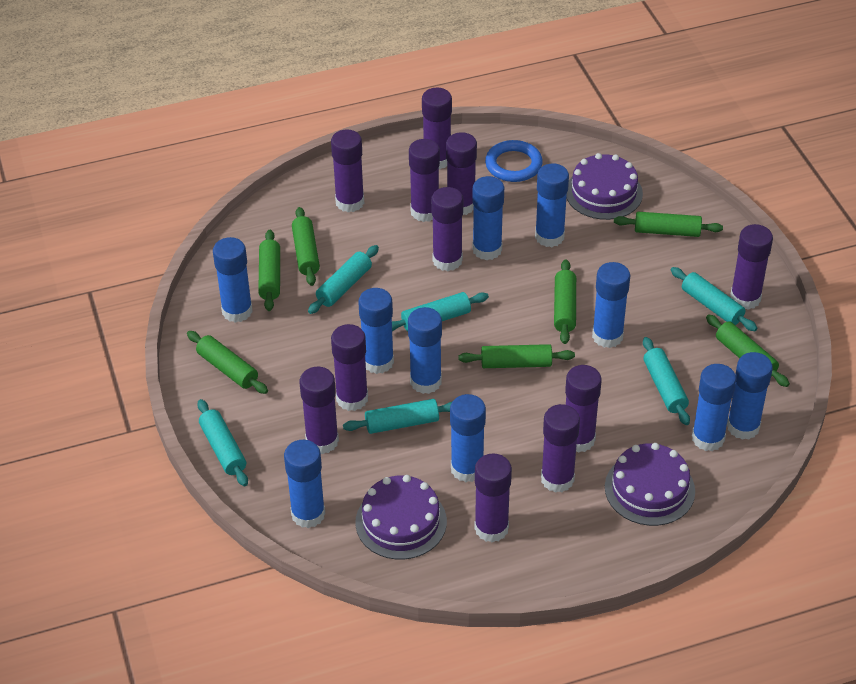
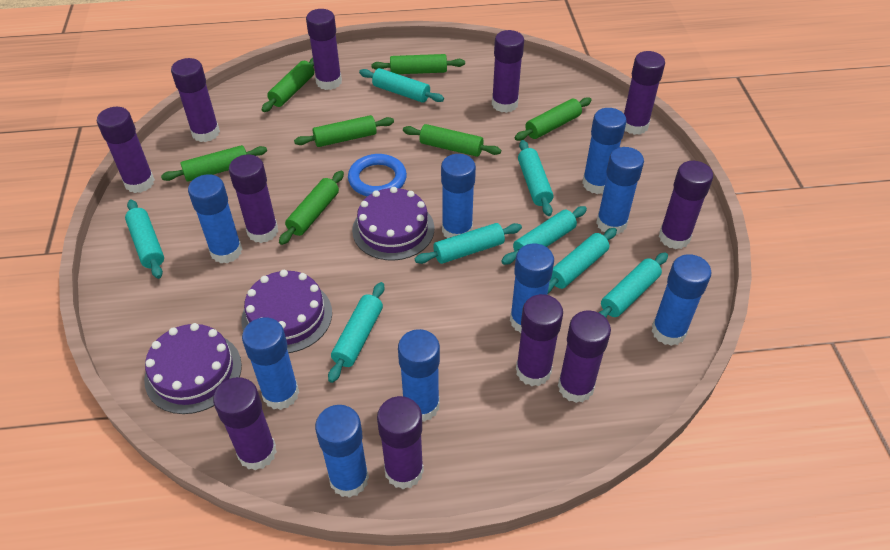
blue glue stick: [213,237,253,323] [284,440,325,528] [358,288,394,374] [408,307,442,394] [450,394,486,482] [472,176,504,260] [535,164,569,247] [592,262,630,348] [692,364,736,451] [727,352,773,440] = 10 -> [188,174,242,263] [242,317,299,410] [315,405,369,498] [398,329,440,422] [441,154,476,238] [510,244,554,333] [582,108,627,194] [596,147,644,235] [652,254,712,346] = 9
turquoise rolling pin: [197,399,248,487] [308,245,379,314] [343,399,452,434] [392,292,489,332] [643,337,690,425] [671,267,757,331] = 6 -> [125,200,164,279] [328,282,385,383] [359,68,444,102] [415,223,522,264] [501,206,587,265] [518,140,554,216] [548,228,617,293] [598,252,668,318] = 8

